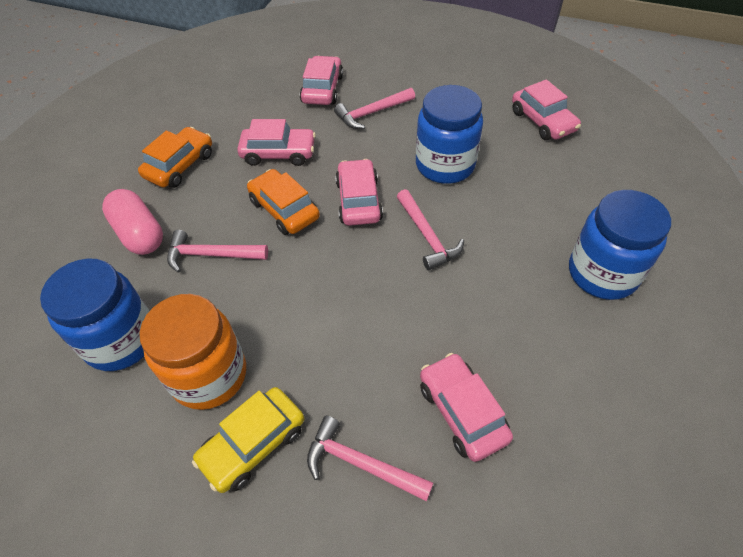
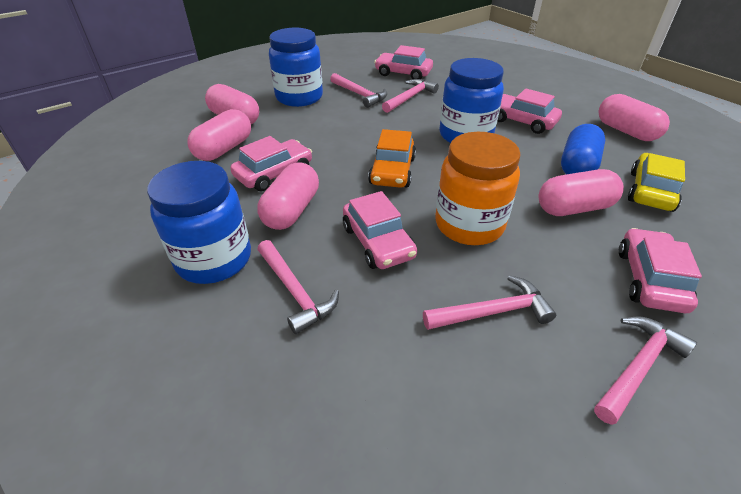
blue capsule: none = 0 -> [561,124,605,174] = 1
orange car: [138,127,212,188] [247,169,320,235] = 2 -> [368,129,416,188] = 1
pink capsule: [102,189,163,255] = 1 -> [188,109,251,161] [205,84,259,124] [257,162,319,230] [539,169,624,216] [598,94,670,141] = 5
pink hammer: [167,230,268,273] [307,416,433,501] [334,88,415,129] [397,189,464,270] = 4 -> [257,240,339,334] [330,73,387,108] [382,79,439,113] [423,275,556,330] [594,316,697,425] = 5

